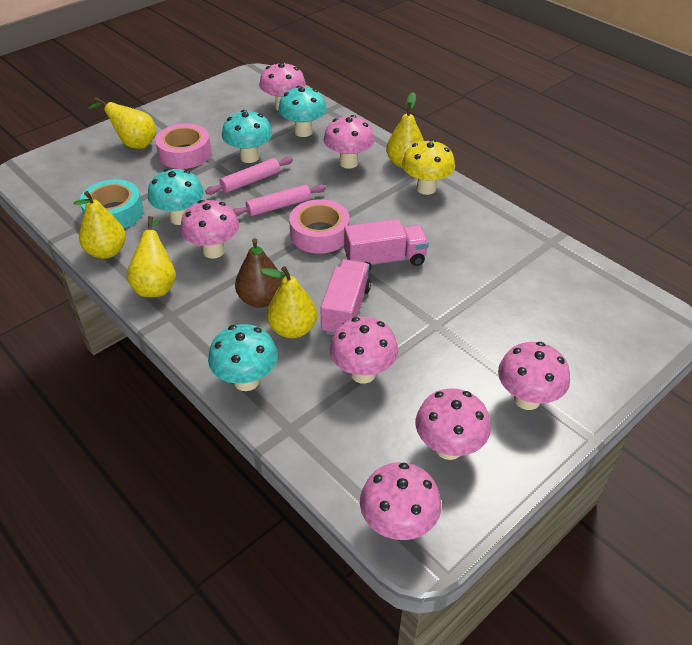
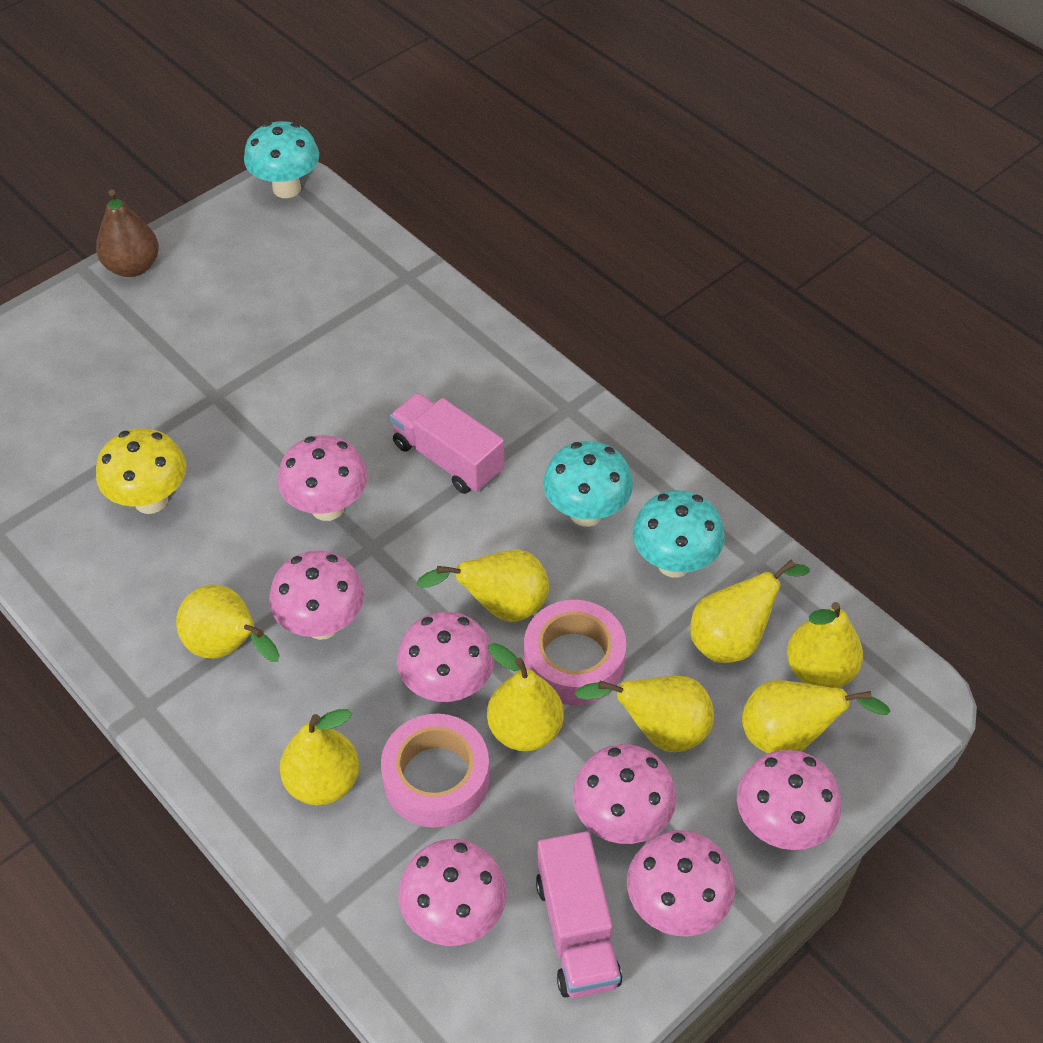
pink rolling pin: [205,157,293,195] [233,184,326,216] = 2 -> none = 0
turquoise mushroom: [148,169,204,225] [208,324,278,391] [222,110,273,163] [278,86,327,137] = 4 -> [244,121,319,198] [543,441,633,527] [632,490,725,578] = 3
turquoise tape: [80,179,143,228] = 1 -> none = 0
yellow pear: [74,191,126,259] [89,97,156,149] [127,216,176,297] [260,266,317,338] [386,92,424,168] = 5 -> [176,584,280,662] [280,709,359,805] [416,549,549,622] [487,643,564,751] [575,676,714,752] [690,560,810,663] [742,680,891,753] [787,602,863,688] = 8

